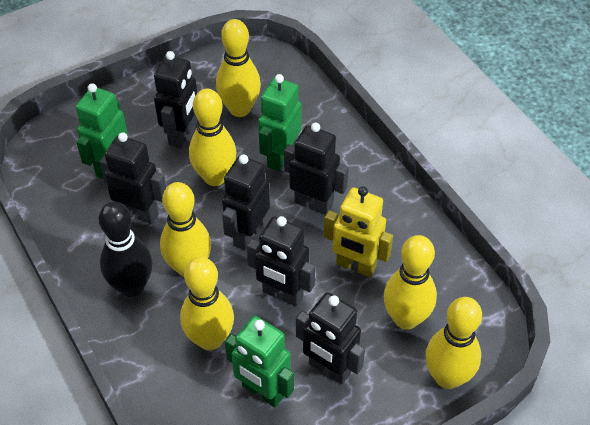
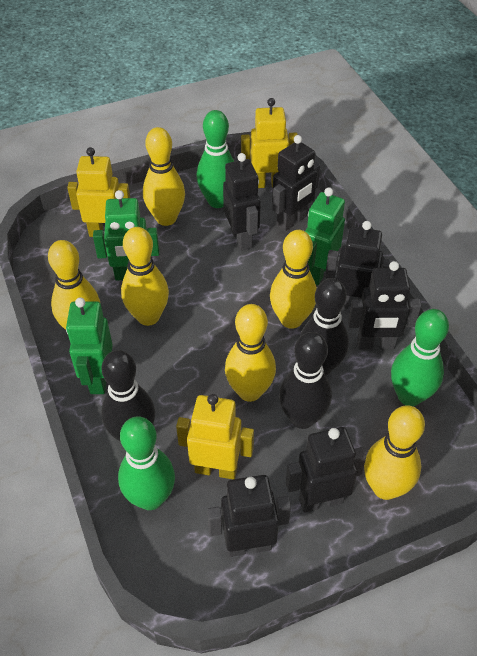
black bowling pin: [98,202,153,297] = 1 -> [101,350,155,442] [279,332,332,429] [300,278,349,375] = 3
green bowling pin: none = 0 -> [118,416,175,510] [196,110,234,208] [391,309,449,406] = 3
yellow robot: [324,186,393,277] = 1 -> [67,147,130,237] [176,394,254,479] [241,98,298,188] = 3

